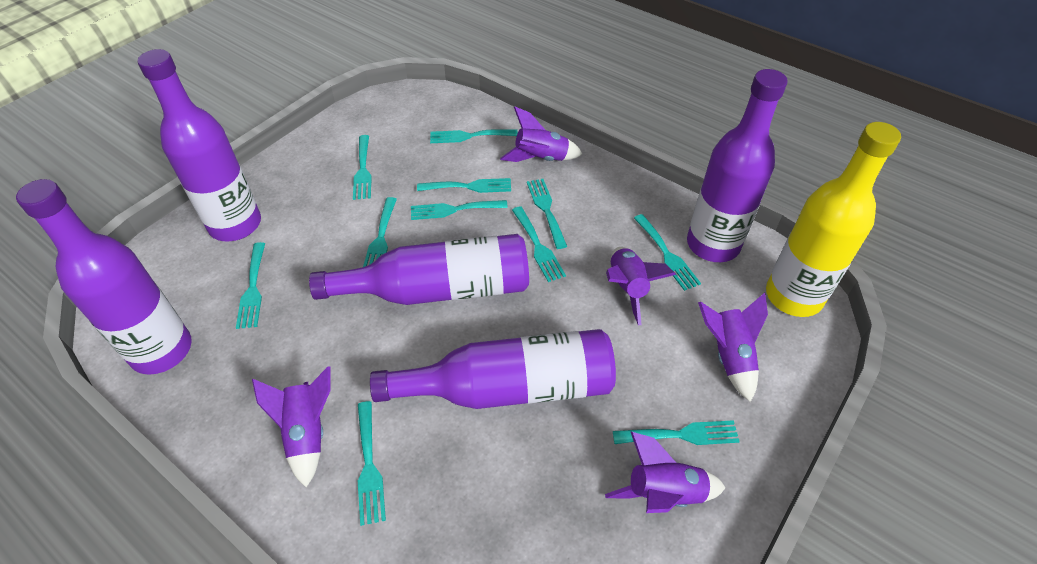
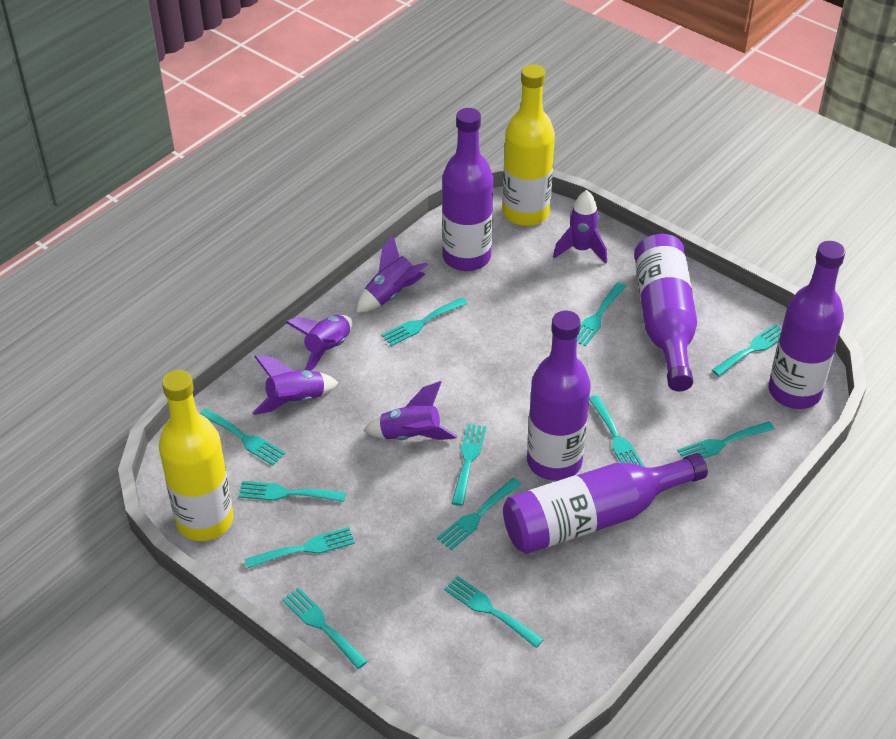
turquoise fork: [236,242,265,329] [353,135,372,200] [358,401,386,526] [363,197,397,267] [411,200,508,220] [417,178,511,193] [430,129,518,143] [512,206,566,282] [527,179,567,249] [613,420,740,445] [634,214,701,291] = 11 -> [199,408,286,465] [238,481,346,502] [244,527,355,569] [282,587,368,669] [382,297,468,346] [437,478,522,550] [444,576,544,648] [452,424,486,506] [577,282,626,347] [589,395,644,467] [677,421,775,459] [712,324,781,376] = 12
yellow bottle: [766,122,901,317] = 1 -> [159,370,233,541] [503,64,555,226] = 2

